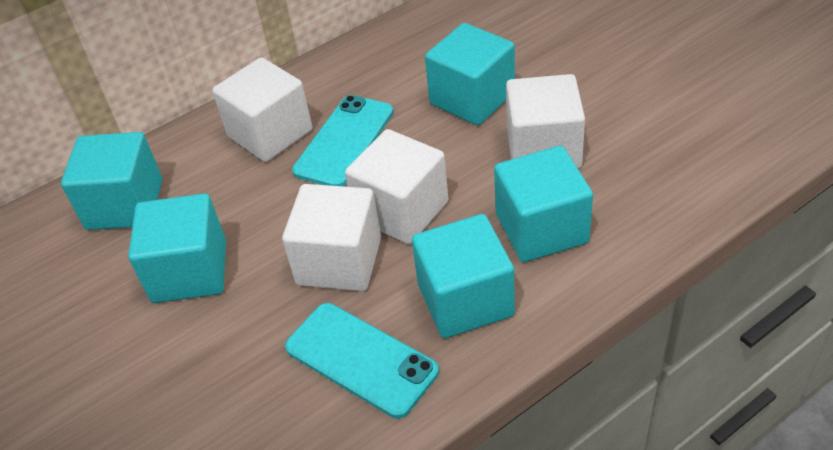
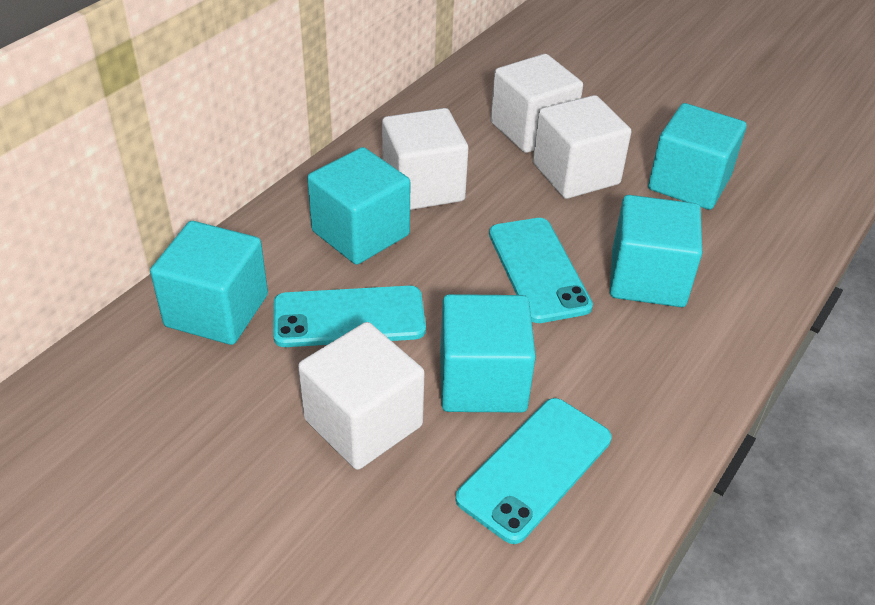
turquoise phone: [285,303,439,419] [292,95,394,186] = 2 -> [273,286,426,347] [455,398,612,544] [489,218,593,323] = 3

